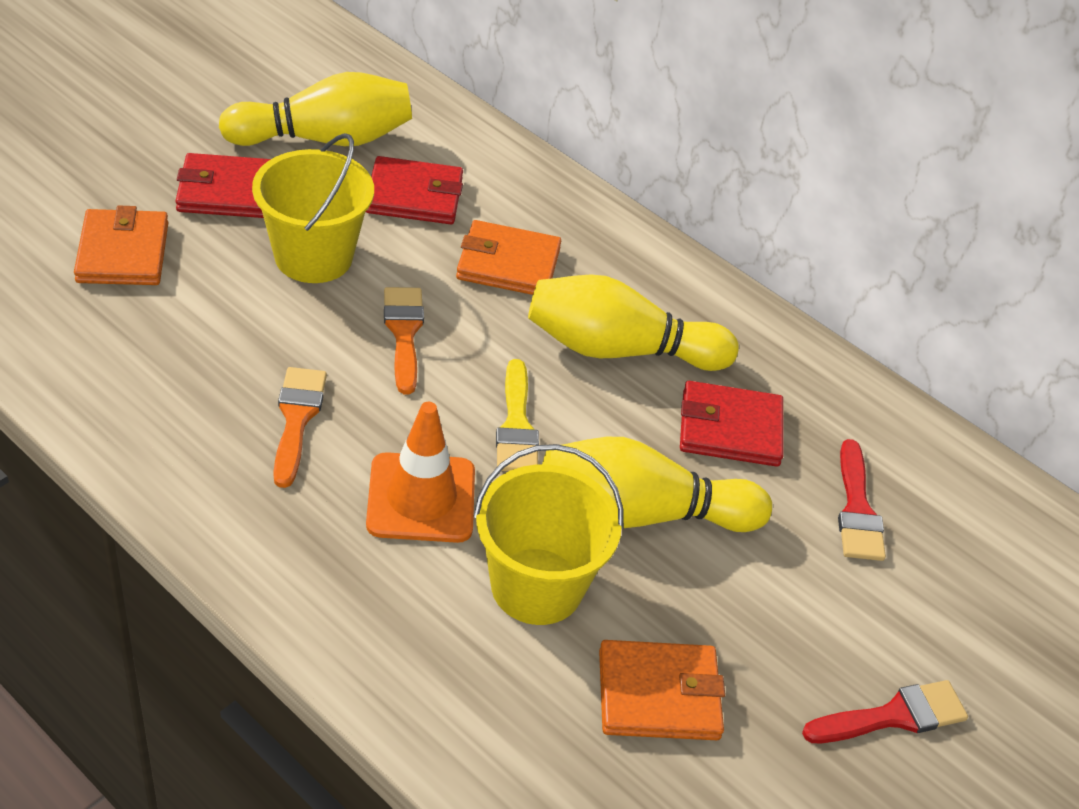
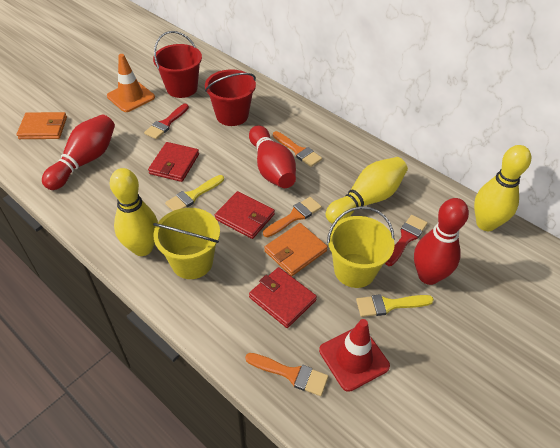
orange brush: [274,367,327,488] [384,287,424,394] = 2 -> [245,353,328,396] [263,197,322,237] [273,131,322,167] = 3
orange wallet: [74,205,168,285] [456,220,561,295] [599,640,725,740] = 3 -> [17,112,67,139] [264,223,328,276] = 2
red bowling pin: none = 0 -> [42,114,115,190] [249,126,296,188] [414,198,469,285] = 3
red bucket: none = 0 -> [153,31,202,98] [205,69,256,126] = 2
red traffic cone: none = 0 -> [319,319,390,392] = 1
yellow brush: [496,359,539,471] = 1 -> [165,175,224,211] [356,294,434,317] = 2

